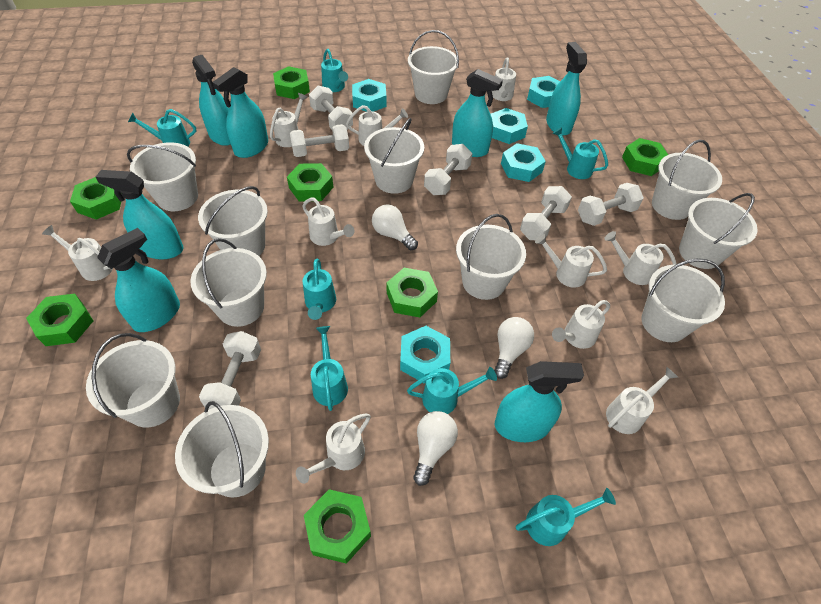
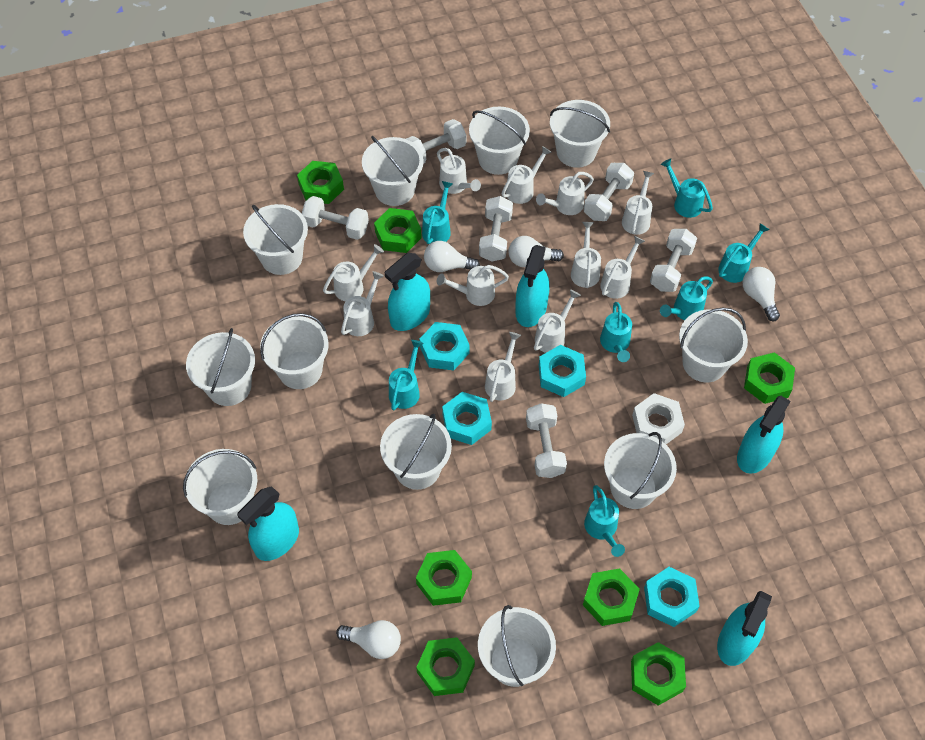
turquoise nut: [352,79,387,112] [400,326,450,384] [491,108,528,144] [501,143,546,182] [527,76,560,108] = 5 -> [420,322,470,371] [442,392,492,445] [539,345,586,397] [644,567,700,627] = 4
turquoise spray bottle: [96,170,183,259] [97,228,180,332] [192,55,231,146] [212,67,268,158] [452,69,503,157] [495,361,584,442] [546,42,587,135] = 7 -> [237,487,299,561] [385,253,430,331] [515,245,549,327] [717,591,772,666] [737,396,790,474] = 5
white light bulb: [372,204,418,250] [413,411,458,486] [494,317,534,379] = 3 -> [336,620,401,659] [424,241,480,272] [508,236,564,267] [743,267,780,321] = 4
white nut: none = 0 -> [632,393,685,444] = 1
white watering can: [42,225,113,281] [270,93,308,147] [296,414,371,484] [302,198,354,246] [346,105,408,146] [492,58,516,101] [535,234,607,288] [552,300,610,349] [605,231,677,285] [606,366,678,434] = 10 -> [323,244,384,301] [341,271,384,336] [437,148,481,194] [437,265,509,306] [485,332,521,402] [501,146,552,204] [534,289,581,353] [536,172,594,215] [571,222,601,288] [600,236,645,299] [622,171,654,235] = 11

